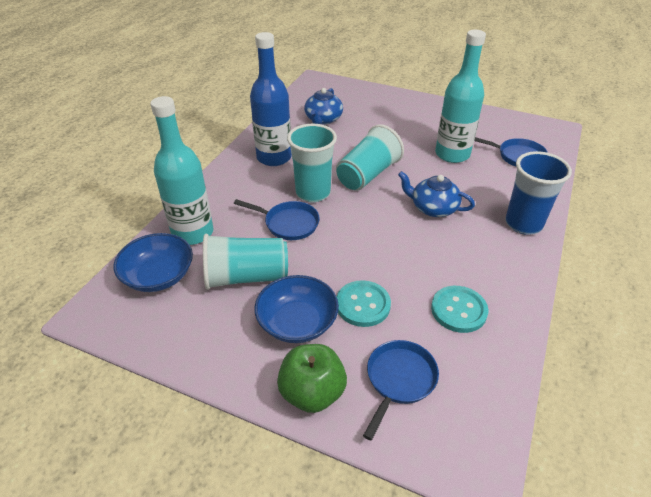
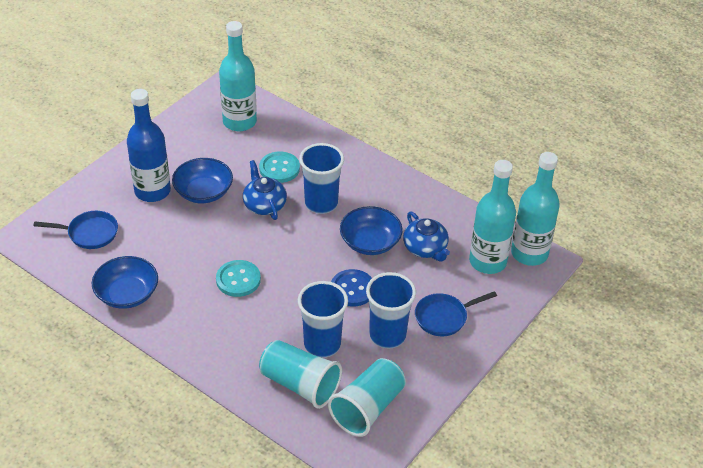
blue bowl: [113,233,193,292] [255,275,339,343] = 2 -> [92,256,158,309] [172,158,233,203] [340,206,403,255] = 3
blue button: none = 0 -> [331,269,372,307] = 1
blue cup: [505,151,572,235] = 1 -> [298,281,348,358] [299,143,344,214] [366,272,416,349] = 3
blue pan: [234,199,320,240] [363,340,439,440] [474,137,548,167] = 3 -> [34,211,118,249] [415,291,497,336] = 2
green apple: [277,344,347,413] = 1 -> none = 0
turquoise bottle: [150,96,213,245] [435,30,486,163] = 2 -> [219,21,257,131] [469,160,516,274] [511,152,560,266] = 3
turquoise cup: [203,234,288,290] [287,124,337,202] [336,124,404,191] = 3 -> [259,340,342,409] [328,358,406,437] = 2

